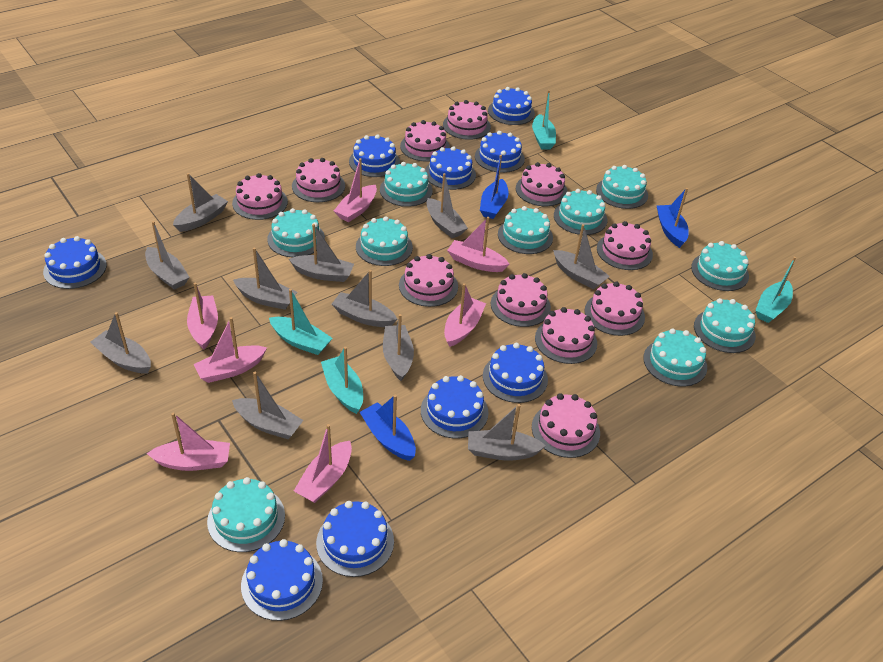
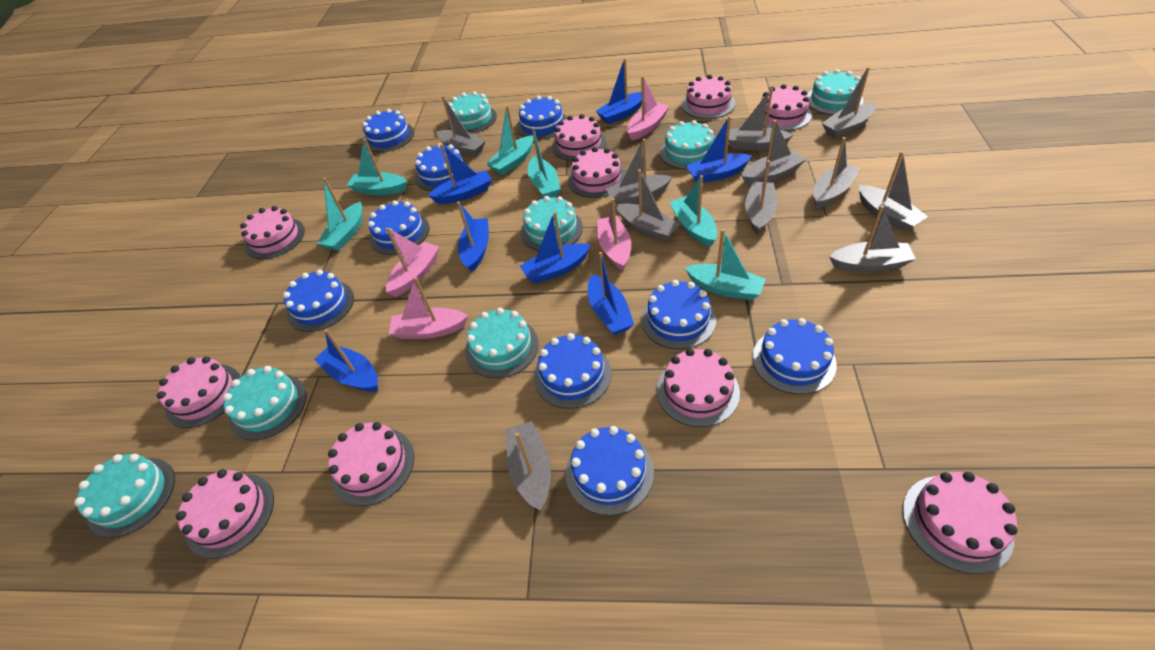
blue boat: [360,395,416,461] [480,155,508,219] [657,188,689,248] = 3 -> [314,329,378,392] [428,144,492,204] [457,202,489,272] [520,212,590,284] [588,252,634,335] [596,58,642,124] [686,116,752,183] = 7
pink boat: [147,412,230,471] [187,283,218,349] [194,317,267,383] [294,424,352,503] [334,158,377,222] [444,283,486,347] [447,217,509,272] = 7 -> [386,227,439,297] [389,277,468,339] [597,198,631,271] [627,76,669,140] = 4
pink cake: [232,173,288,220] [292,158,345,202] [399,254,458,307] [400,120,450,162] [443,100,491,140] [491,273,551,327] [516,162,568,206] [532,393,600,458] [535,307,597,364] [584,282,645,336] [597,221,653,270] = 11 -> [157,356,240,428] [176,469,274,559] [240,206,305,259] [328,422,414,506] [552,114,606,161] [568,147,626,198] [657,348,740,427] [681,75,735,119] [761,84,812,131] [903,472,1018,574] = 10
turquoise boat: [269,289,333,355] [321,347,363,414] [532,90,556,149] [755,257,796,323] = 4 -> [317,178,362,251] [347,139,407,196] [486,105,533,175] [528,127,561,197] [669,175,717,247] [685,229,766,300] = 6
turquoise cake: [207,477,285,552] [267,208,325,257] [356,217,413,266] [380,162,433,207] [498,206,553,254] [554,189,607,235] [596,165,648,209] [643,328,707,387] [691,241,749,291] [694,298,756,353] = 10 -> [74,454,175,538] [223,366,307,441] [447,91,497,134] [465,308,539,378] [520,196,583,251] [660,120,714,170] [807,69,864,115] = 7

